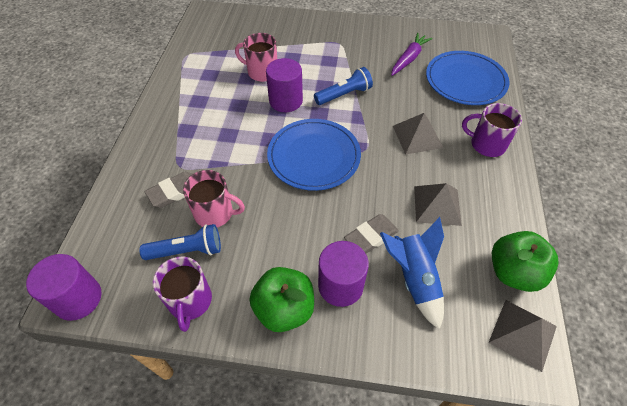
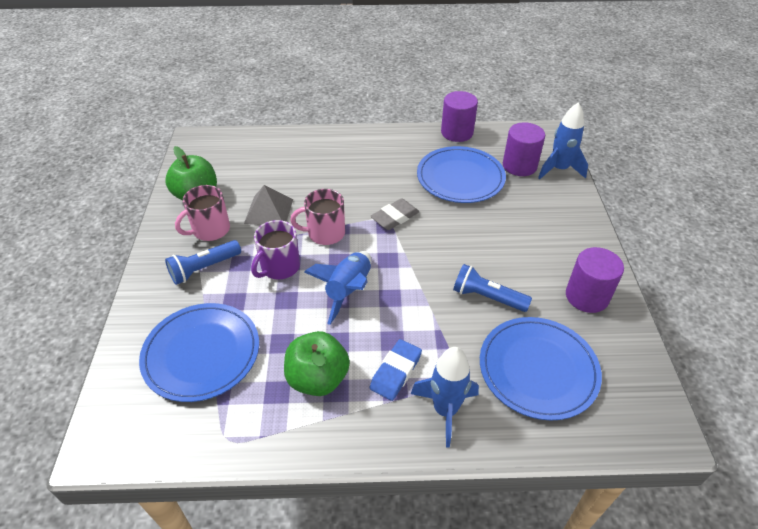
blue eraser: none = 0 -> [370,339,422,401] = 1
blue plate: [267,119,361,191] [426,51,510,105] = 2 -> [139,303,259,402] [417,146,506,203] [480,317,602,420] = 3
blue rocket: [380,217,444,330] = 1 -> [304,251,371,325] [411,347,479,448] [538,102,588,179] = 3
grey eraser: [144,172,192,208] [344,214,399,253] = 2 -> [370,198,420,230] = 1
grey pyramid: [393,113,443,155] [414,183,462,226] [488,300,557,372] = 3 -> [244,185,293,225] = 1
purple carrot: [391,33,432,76] = 1 -> none = 0
purple mug: [153,257,212,332] [462,103,522,157] = 2 -> [251,220,300,279] = 1

